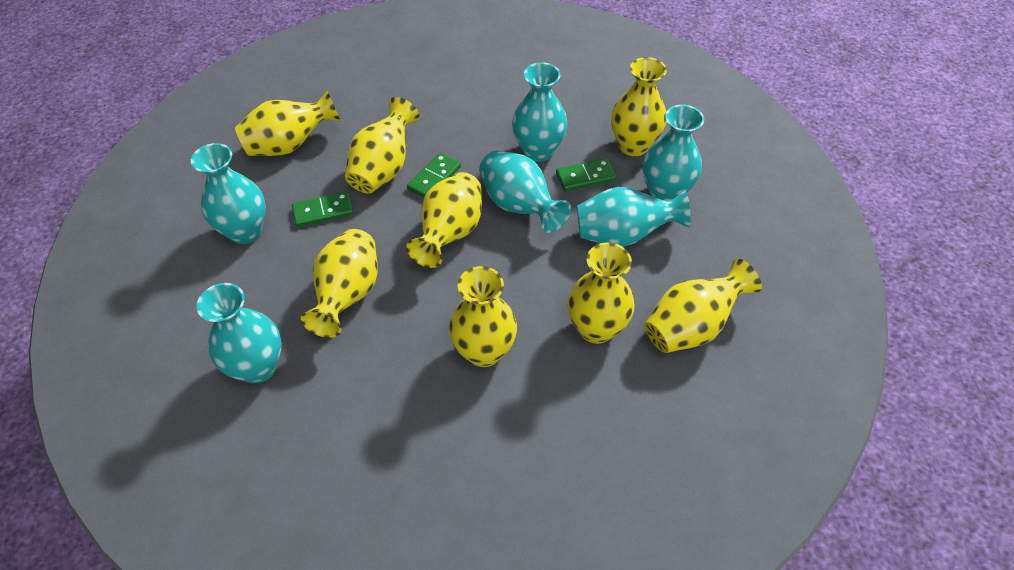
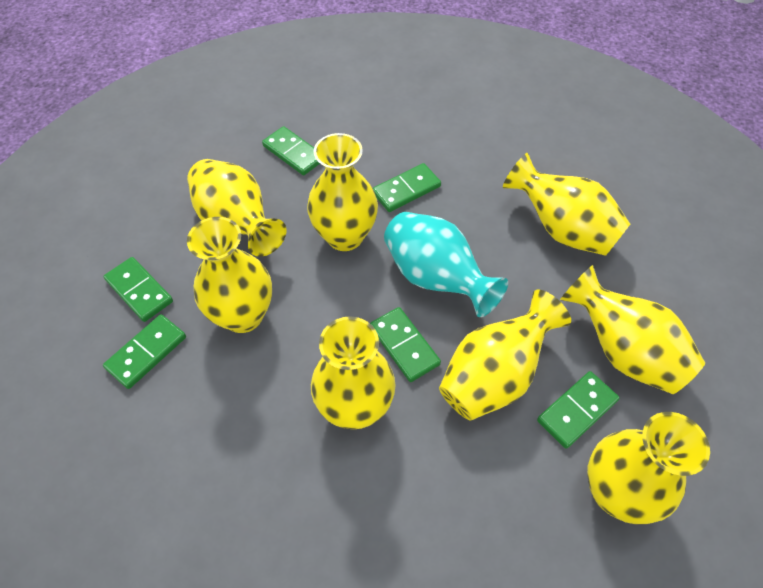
green domino: [292,191,354,227] [407,153,461,198] [556,158,616,191] = 3 -> [103,257,173,322] [103,314,186,389] [262,126,320,175] [370,307,441,382] [373,163,441,212] [537,371,619,449] = 6
turquoise vase: [191,143,266,244] [196,283,282,384] [479,150,571,233] [512,62,568,162] [577,187,691,247] [643,105,704,201] = 6 -> [384,212,508,317] = 1

